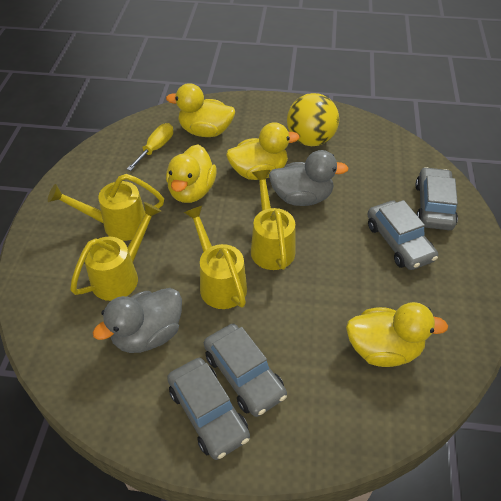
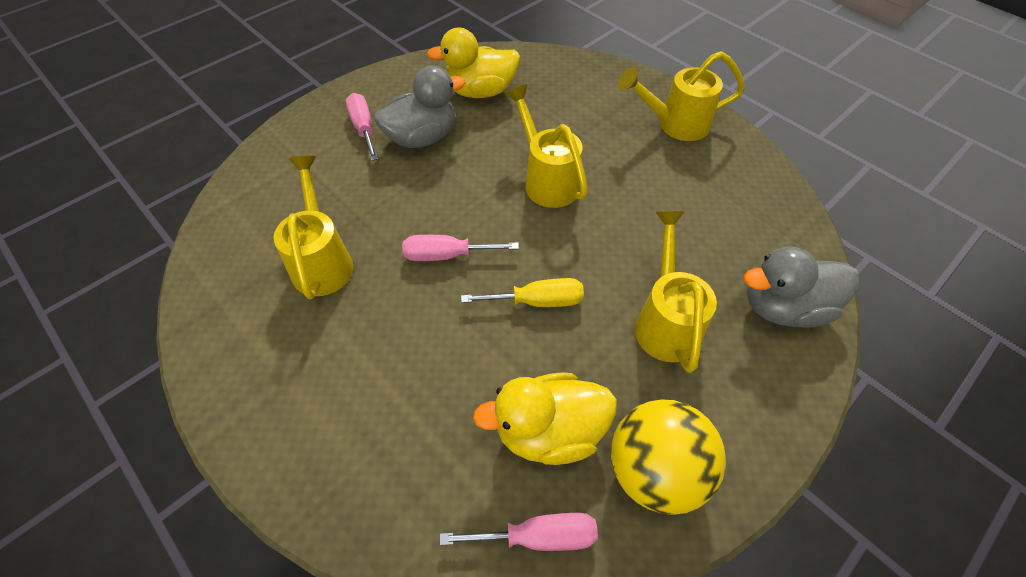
grey car: [167,358,250,460] [204,324,287,417] [367,200,438,270] [415,167,458,230] = 4 -> none = 0
pink screwdriver: none = 0 -> [346,93,378,161] [402,235,519,261] [440,513,598,551] = 3
yellow duck: [166,83,235,137] [166,144,217,203] [226,122,300,180] [346,302,448,367] = 4 -> [427,28,520,98] [473,373,617,465] = 2

